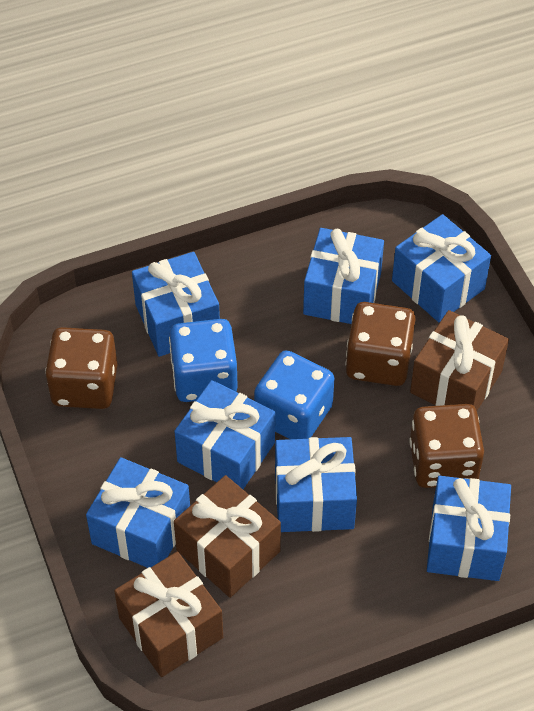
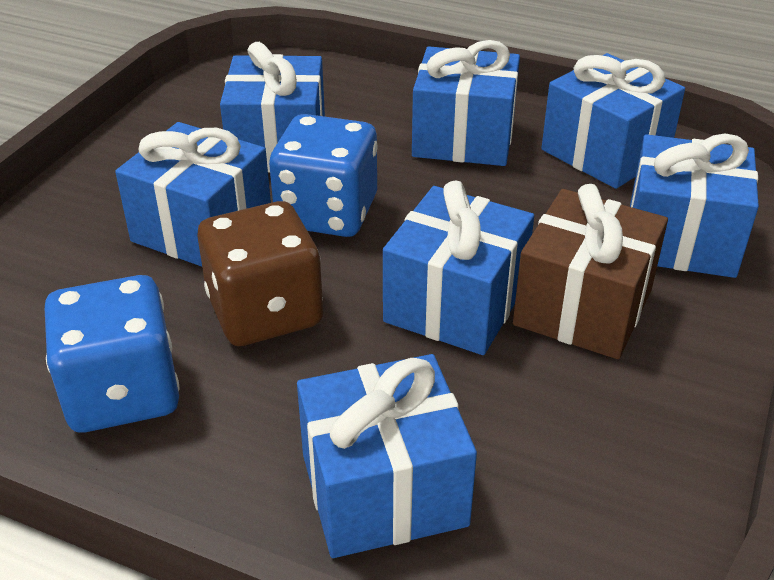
brown dice: [45,327,117,409] [345,302,416,386] [409,404,484,488] = 3 -> [197,201,323,346] = 1
brown gift: [114,552,223,677] [174,475,281,598] [410,310,509,411] = 3 -> [513,184,668,359] = 1

